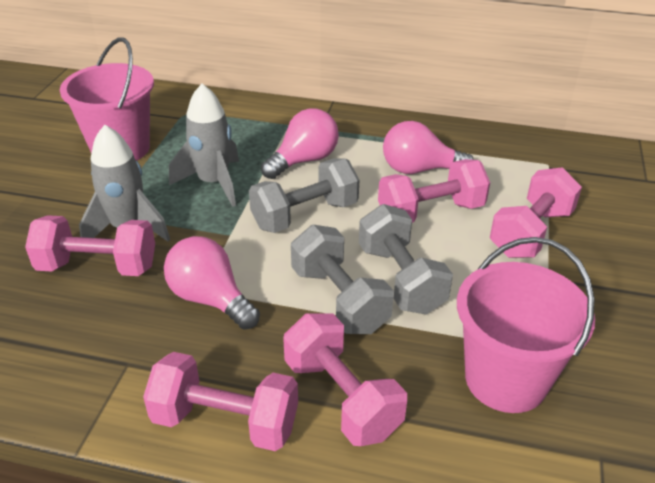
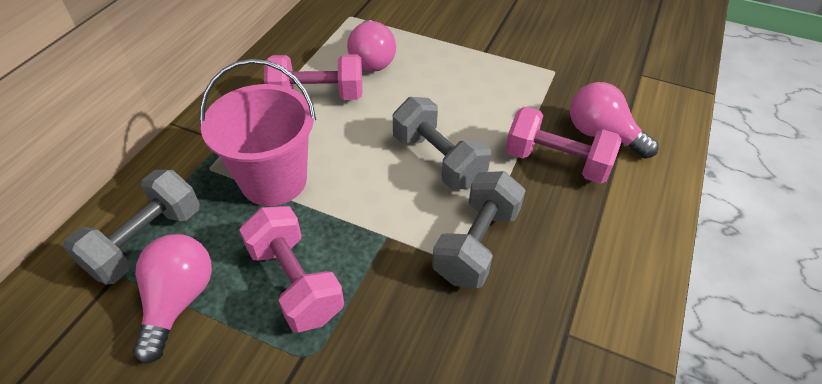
grey rocket: [79,125,170,242] [169,84,239,207] = 2 -> none = 0
pink bucket: [60,37,154,161] [457,237,595,413] = 2 -> [200,59,316,206] = 1
pink dumbbell: [25,215,155,276] [143,352,298,451] [283,313,407,446] [378,159,490,223] [490,167,582,258] = 5 -> [239,206,344,333] [264,54,362,100] [505,107,621,184] = 3

